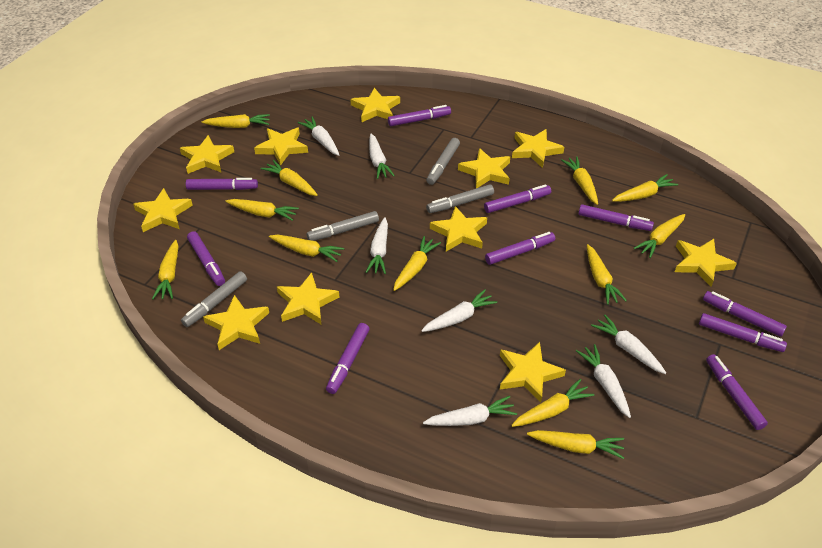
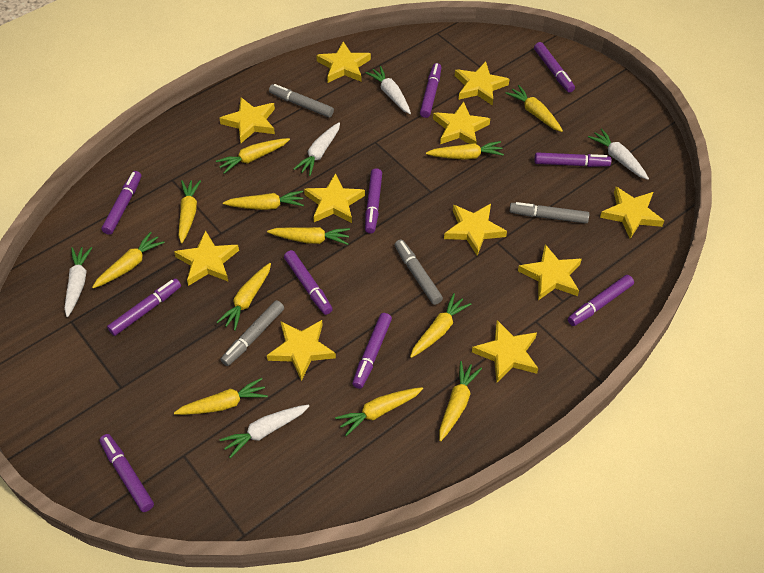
white carrot: [298,117,339,156] [366,217,388,274] [369,134,395,179] [421,289,497,332] [423,396,517,426] [576,344,631,418] [591,315,666,374] = 7 -> [64,247,92,317] [219,404,309,458] [293,122,340,176] [365,66,411,114] [588,128,649,180] = 5

